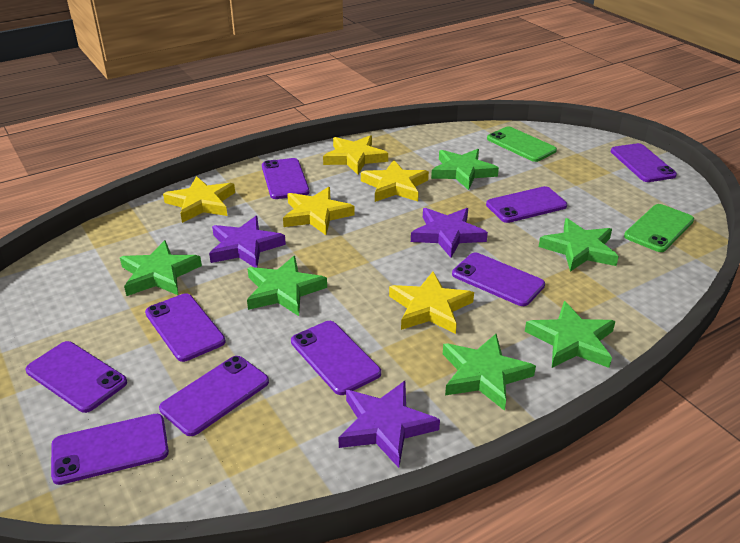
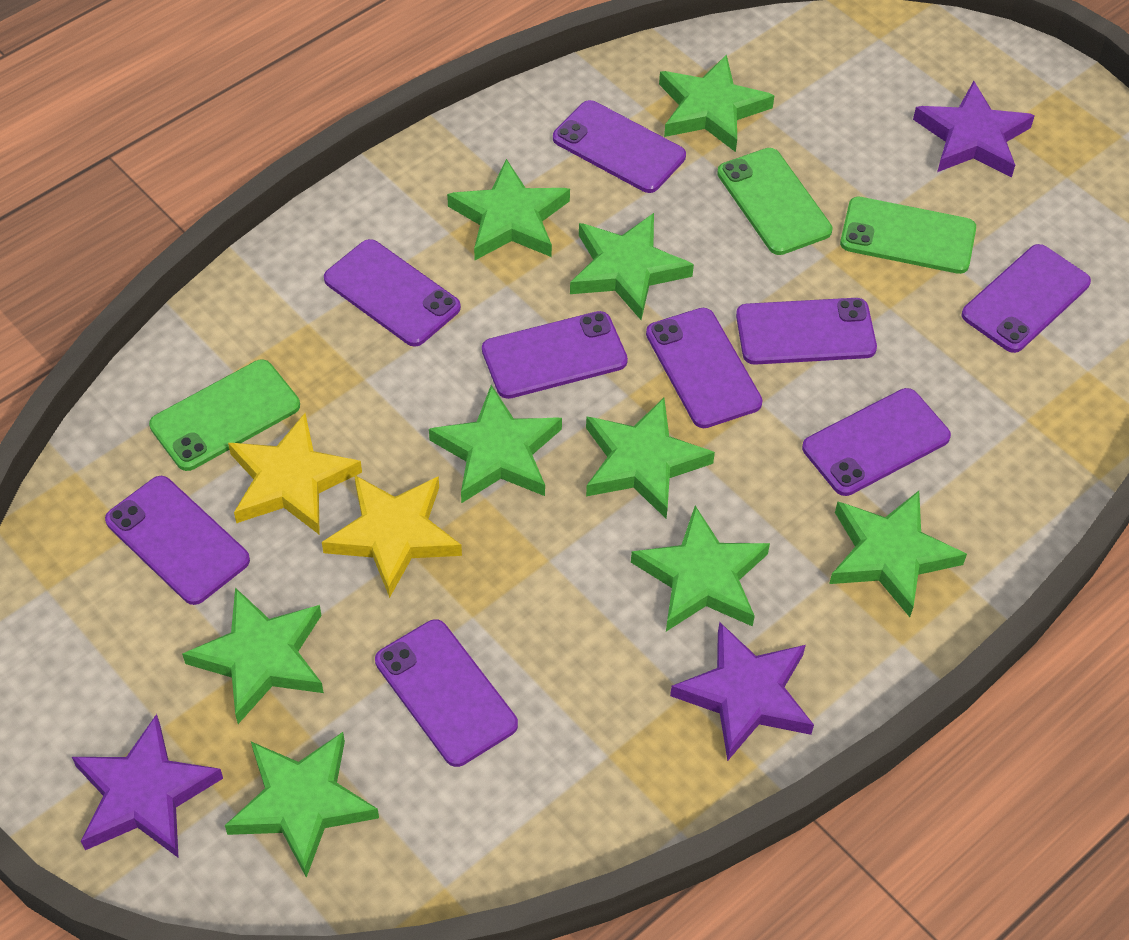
green phone: [487,127,557,162] [624,204,694,252] = 2 -> [149,359,300,471] [717,148,833,255] [840,197,976,274] = 3
green star: [120,240,202,296] [247,256,327,316] [431,149,499,190] [443,334,536,411] [525,301,616,368] [539,218,619,272] = 6 -> [182,588,324,724] [225,732,379,878] [429,385,562,503] [447,159,570,260] [570,213,694,320] [586,398,715,519] [631,506,770,631] [659,55,774,152] [829,491,967,617] = 9
yellow star: [163,176,235,223] [283,187,355,235] [323,135,388,175] [361,160,429,202] [389,272,474,334] = 5 -> [228,413,362,535] [322,475,462,598] = 2

